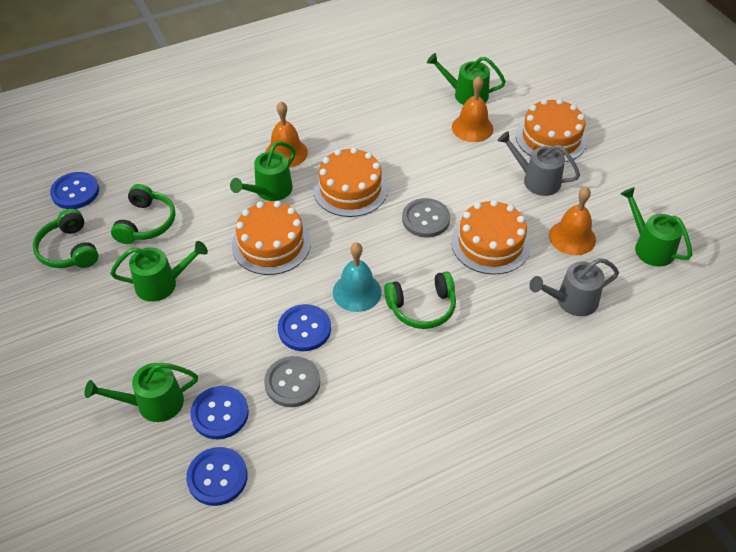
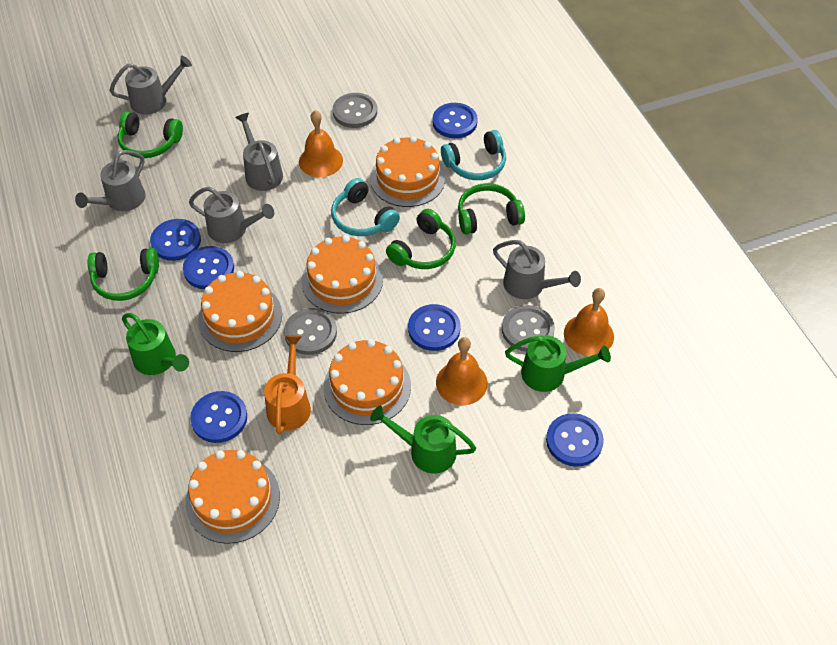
blue button: [50,172,99,209] [186,447,248,506] [190,386,249,439] [278,304,331,351] = 4 -> [150,219,201,261] [183,246,234,289] [190,391,247,443] [408,304,461,351] [432,103,478,138] [546,413,604,467] = 6
green headphones: [32,209,99,268] [111,184,175,244] [384,271,456,329] = 3 -> [88,248,159,301] [118,111,183,158] [386,209,456,269] [458,183,525,235] = 4
green watering can: [85,363,198,422] [110,241,208,302] [230,141,296,201] [427,53,506,105] [620,187,692,267] = 5 -> [122,313,189,375] [370,406,476,474] [505,335,611,392] = 3
grey button: [264,356,320,407] [402,198,450,237] = 2 -> [284,308,337,355] [333,93,377,128] [502,305,555,352] = 3
grey watering can: [498,131,580,196] [529,258,619,316] = 2 -> [75,150,146,211] [109,56,192,114] [189,187,274,243] [235,113,283,191] [493,240,581,299] = 5
orange cake: [232,201,311,275] [313,147,388,217] [451,200,530,275] [516,99,587,162] = 4 -> [185,450,280,544] [198,271,282,352] [302,235,383,314] [323,339,411,425] [370,136,445,207] = 5
orange watering can: none = 0 -> [264,335,311,434] = 1
turquoise bell: [333,242,382,312] = 1 -> none = 0
turquoise headphones: none = 0 -> [331,178,400,236] [441,130,506,180] = 2

